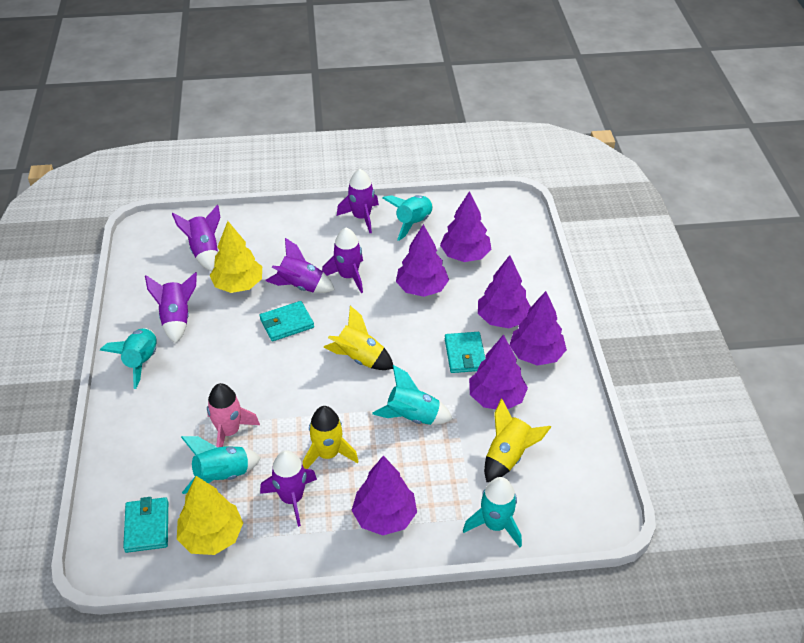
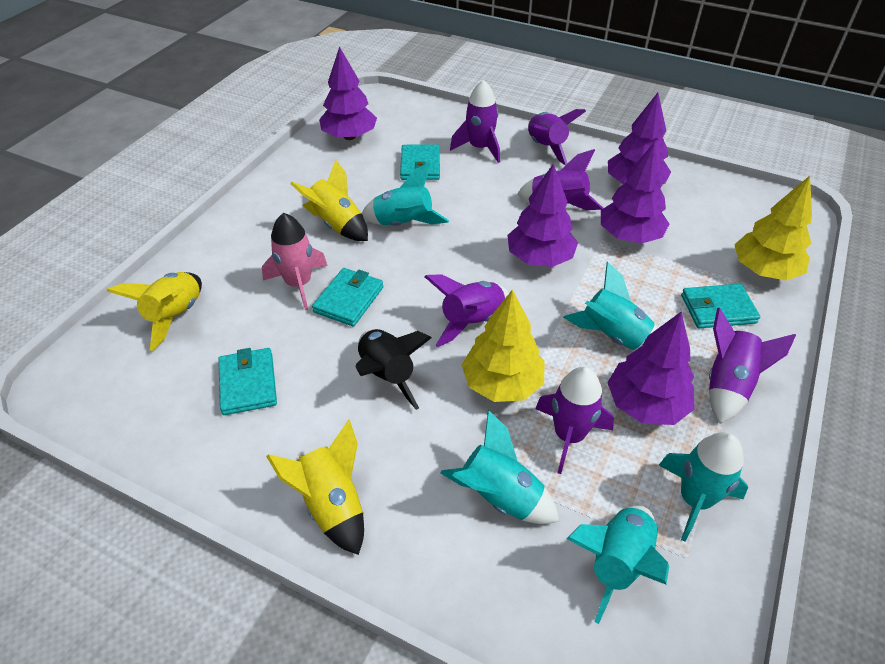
black rocket: none = 0 -> [356,329,432,410] = 1
purple tree: [351,456,417,535] [396,224,449,297] [440,191,492,262] [469,334,528,409] [478,255,531,328] [510,291,567,366] = 6 -> [319,46,377,140] [507,163,578,267] [601,142,669,244] [607,312,694,425] [608,93,671,184] = 5
turquoise wallet: [123,497,168,553] [260,301,314,341] [445,332,485,373] = 3 -> [218,348,277,415] [312,268,383,327] [400,145,440,180] [681,284,760,328] = 4

